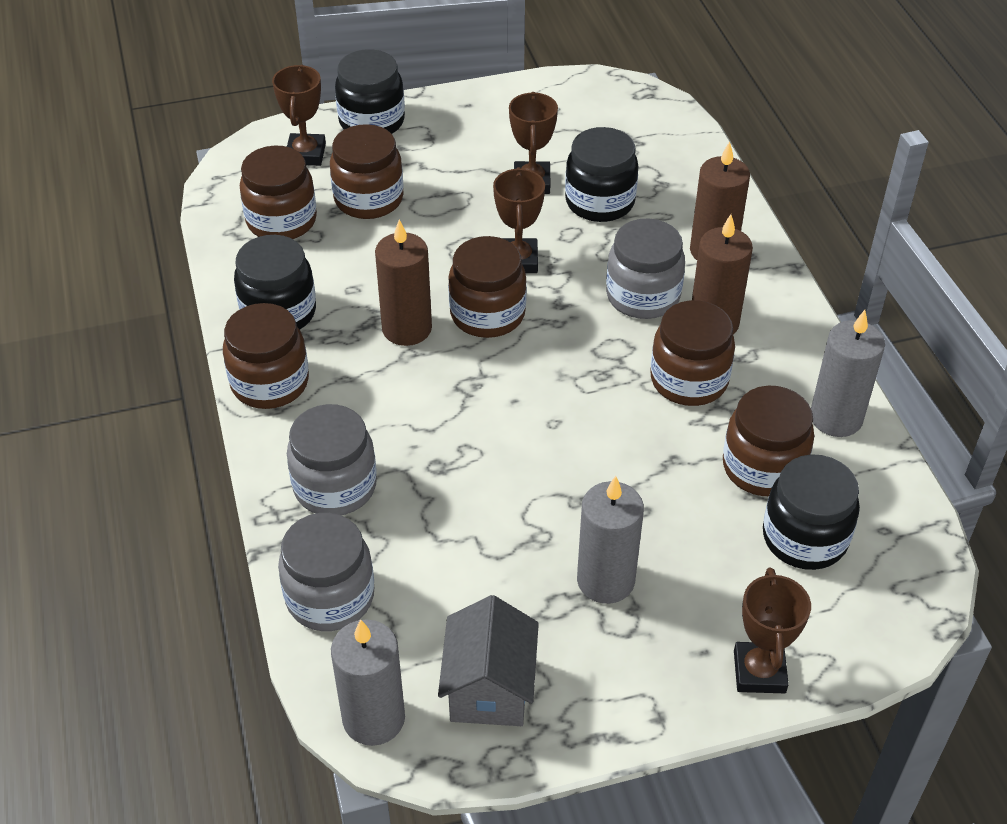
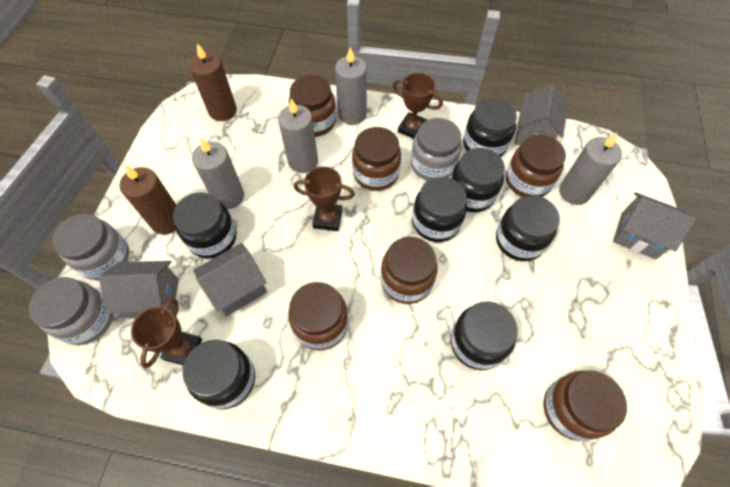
black jar: [234,235,316,330] [335,49,405,134] [565,127,638,222] [763,454,860,570] = 4 -> [173,192,236,258] [182,340,255,409] [412,177,467,242] [451,148,505,212] [451,301,518,370] [463,98,517,157] [496,195,560,261] = 7
brown candle: [375,220,432,346] [690,141,750,260] [692,214,753,335] = 3 -> [120,165,176,235] [189,43,237,121] = 2
brown trophy: [272,65,326,166] [493,167,545,273] [509,92,558,194] [734,568,811,693] = 4 -> [131,298,202,368] [294,166,355,231] [393,73,443,139] = 3
grey candle: [331,619,405,746] [577,476,644,604] [811,310,885,437] = 3 -> [192,138,244,209] [278,98,318,173] [335,47,367,125] [559,133,622,205] = 4
grey house: [438,595,539,726] = 1 -> [99,261,179,318] [194,243,267,316] [514,84,568,145] [613,192,696,259] = 4

